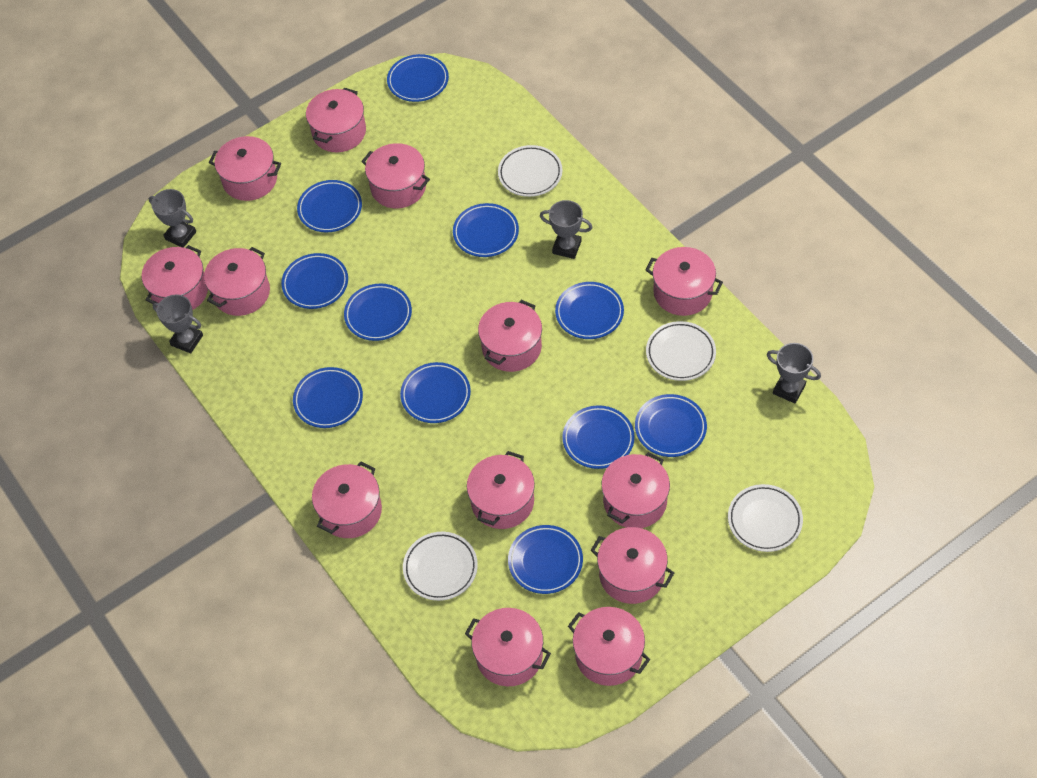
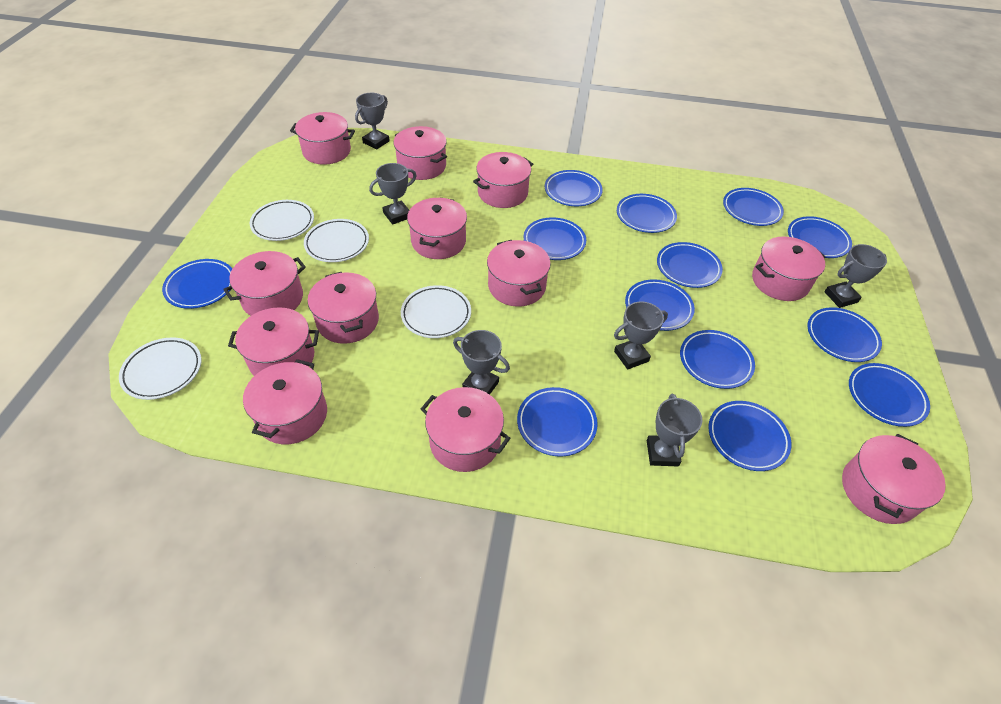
blue plate: [281,253,348,309] [293,367,363,428] [297,180,362,233] [344,284,412,341] [387,54,449,102] [400,362,471,423] [453,203,519,257] [508,525,583,594] [555,282,624,339] [562,405,635,469] [635,394,707,457] = 11 -> [162,259,232,309] [517,387,598,457] [524,217,586,260] [545,170,603,206] [617,194,677,233] [625,279,695,331] [657,242,723,288] [680,330,755,389] [708,401,791,471] [723,188,784,226] [788,216,852,258] [807,307,882,362] [849,363,930,427] = 13
grey trophy: [149,189,196,248] [152,294,203,353] [540,200,593,259] [767,343,821,403] = 4 -> [355,93,390,149] [369,163,417,225] [453,330,510,395] [614,301,668,369] [647,394,702,466] [824,244,887,308] = 6
pink pot: [142,245,208,310] [204,247,270,316] [209,136,281,201] [306,88,366,152] [312,462,382,538] [361,143,430,208] [465,608,551,686] [467,451,535,529] [478,300,542,372] [568,607,651,686] [591,527,674,604] [601,452,670,528] [646,247,723,316] = 13 -> [223,251,306,316] [228,307,319,376] [243,359,327,444] [290,112,355,165] [308,272,379,344] [394,126,447,180] [407,198,467,259] [421,387,510,472] [473,152,533,208] [487,240,551,307] [752,237,825,301] [842,434,946,524] = 12

